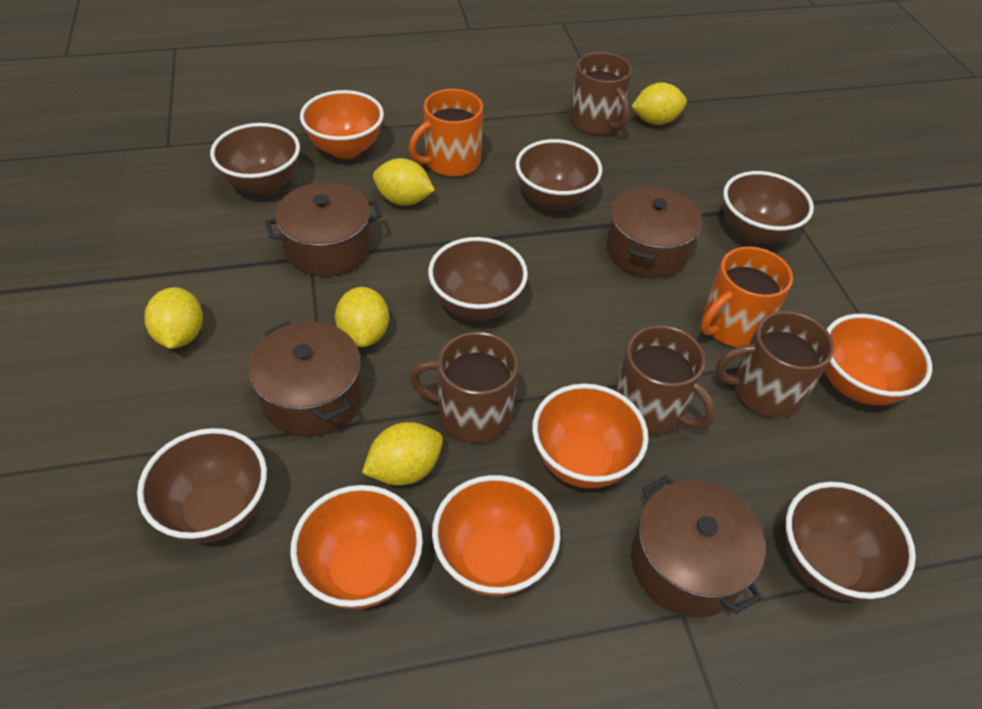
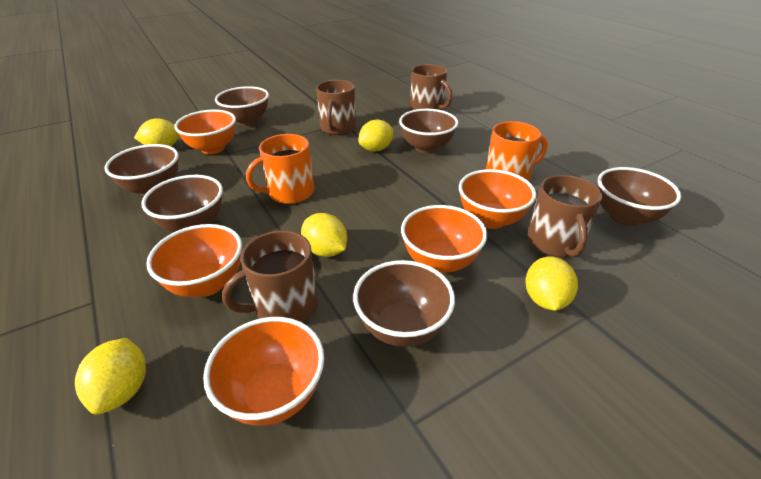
brown pot: [248,321,362,437] [265,182,382,276] [607,186,702,278] [631,476,766,617] = 4 -> none = 0

